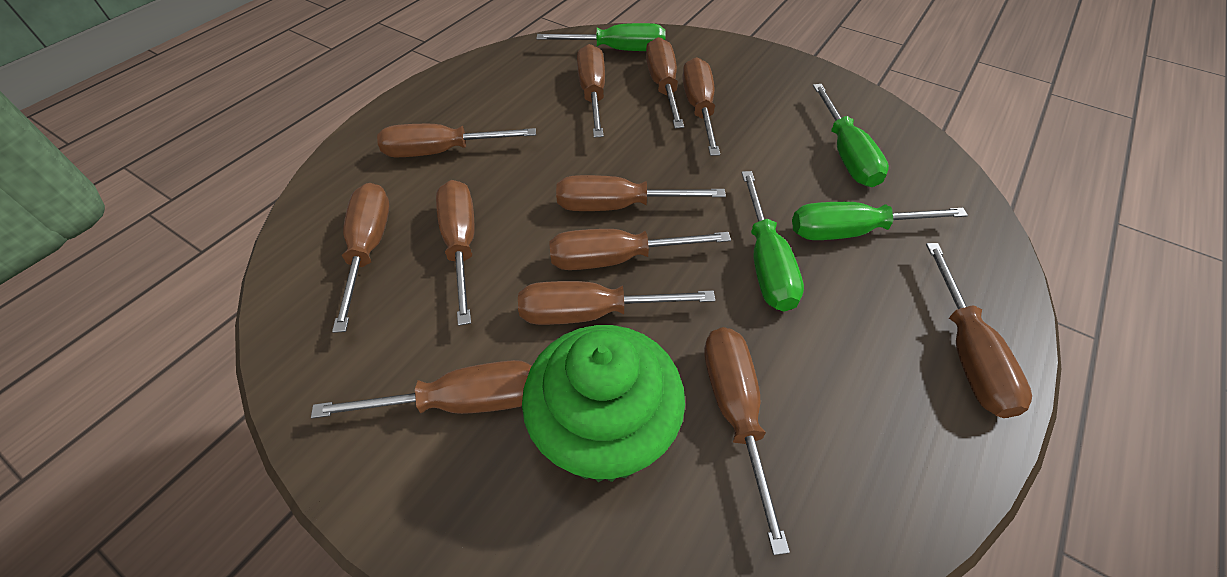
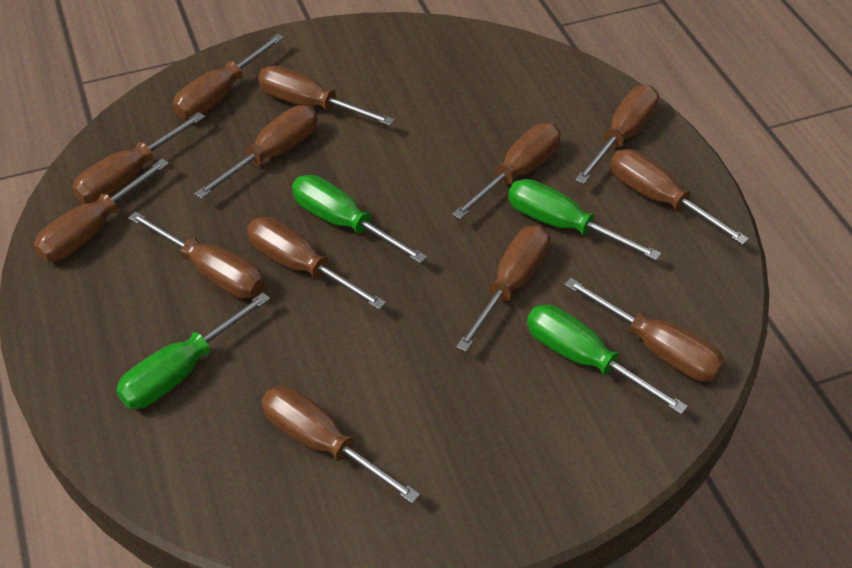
brown screwdriver: [311,360,532,418] [332,183,390,333] [377,124,536,157] [436,180,475,326] [518,281,715,325] [549,229,731,270] [556,175,726,211] [577,44,605,137] [646,37,684,128] [682,57,720,156] [704,327,790,555] [926,243,1032,418] = 12 -> [34,159,169,262] [72,112,205,204] [128,211,264,299] [173,34,284,119] [194,105,318,199] [247,217,386,310] [258,66,395,126] [262,386,420,504] [452,123,561,220] [456,225,550,352] [564,278,725,382] [575,85,659,184] [610,149,749,245] = 13
green cupcake: [522,325,685,482] = 1 -> none = 0

